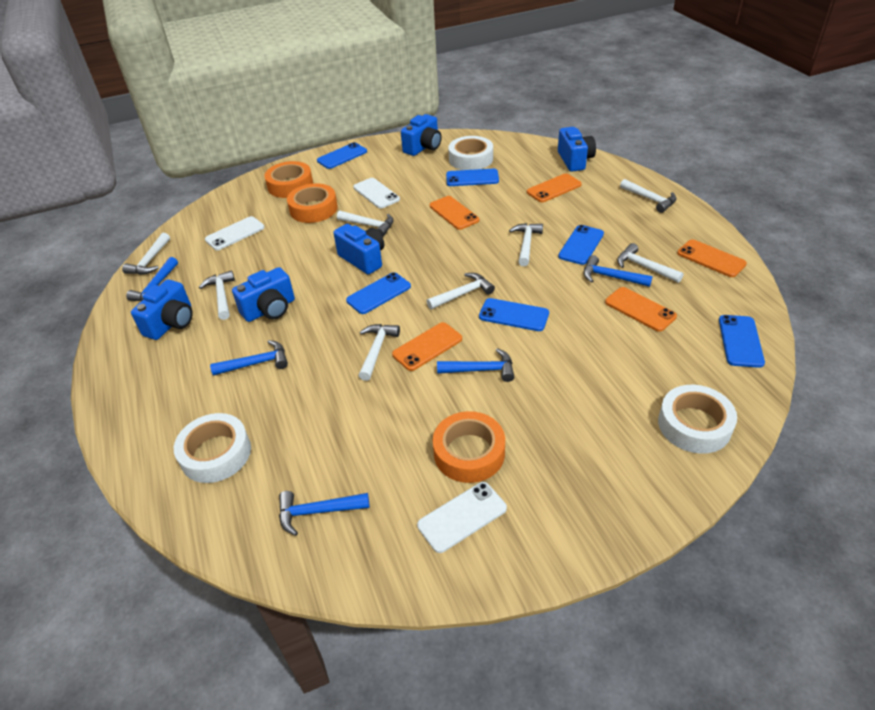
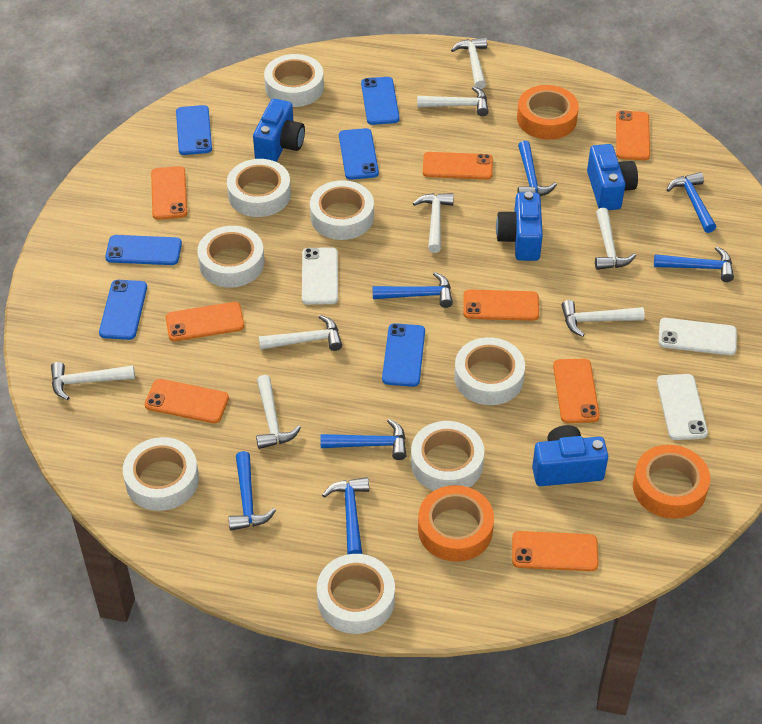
blue camera: [131,279,193,340] [232,267,295,322] [334,224,384,275] [401,114,442,156] [558,127,596,172] = 5 -> [253,99,305,162] [496,191,543,261] [532,425,608,486] [587,144,638,210] = 4
blue hammer: [126,257,178,301] [210,340,288,376] [279,491,370,536] [437,348,514,382] [584,255,653,287] = 5 -> [228,451,276,531] [321,419,407,460] [322,477,369,555] [373,272,453,308] [517,141,557,196] [654,246,734,282] [667,172,716,233] = 7
orange phone: [392,322,462,371] [430,196,479,230] [527,173,582,202] [605,287,677,332] [677,239,747,277] = 5 -> [145,379,229,423] [151,166,187,220] [165,302,245,341] [423,152,493,180] [463,289,539,321] [512,531,598,571] [553,359,600,423] [616,110,650,160] = 8
white tape: [174,413,251,483] [448,136,493,170] [658,385,737,454] = 3 -> [123,437,199,511] [197,226,265,288] [227,159,291,217] [264,54,324,107] [310,180,374,240] [317,554,395,634] [411,421,484,491] [454,337,525,405] = 8

